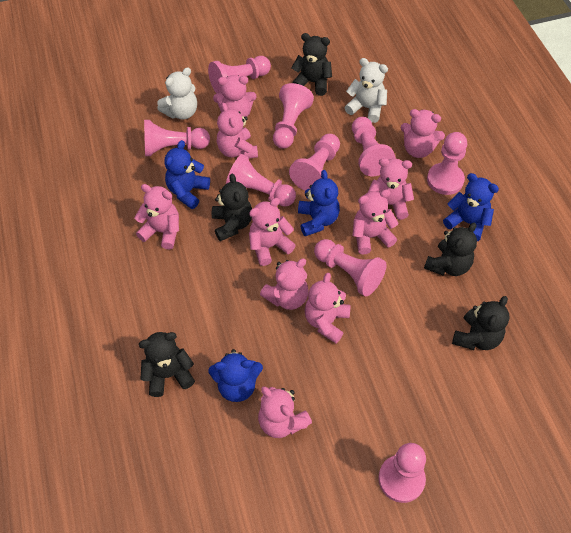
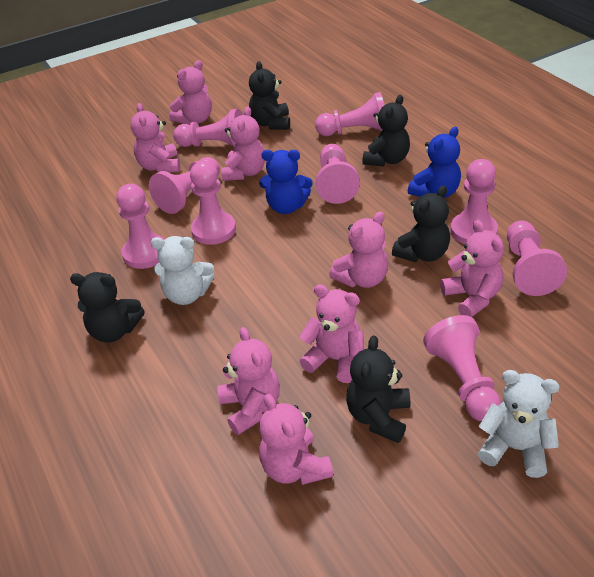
blue teddy bear: [164,140,210,209] [208,349,263,402] [298,170,340,236] [443,173,499,241] = 4 -> [259,150,313,214] [408,127,461,198] = 2
pink teddy bear: [134,184,179,249] [213,75,257,117] [217,103,258,159] [249,198,296,266] [258,387,312,438] [260,259,309,310] [305,273,351,343] [353,189,399,254] [367,158,414,220] [401,109,445,158] = 10 -> [131,103,180,172] [169,60,212,125] [217,327,280,435] [221,106,265,181] [259,394,333,485] [299,284,364,383] [329,212,388,288] [440,220,504,317] = 8

